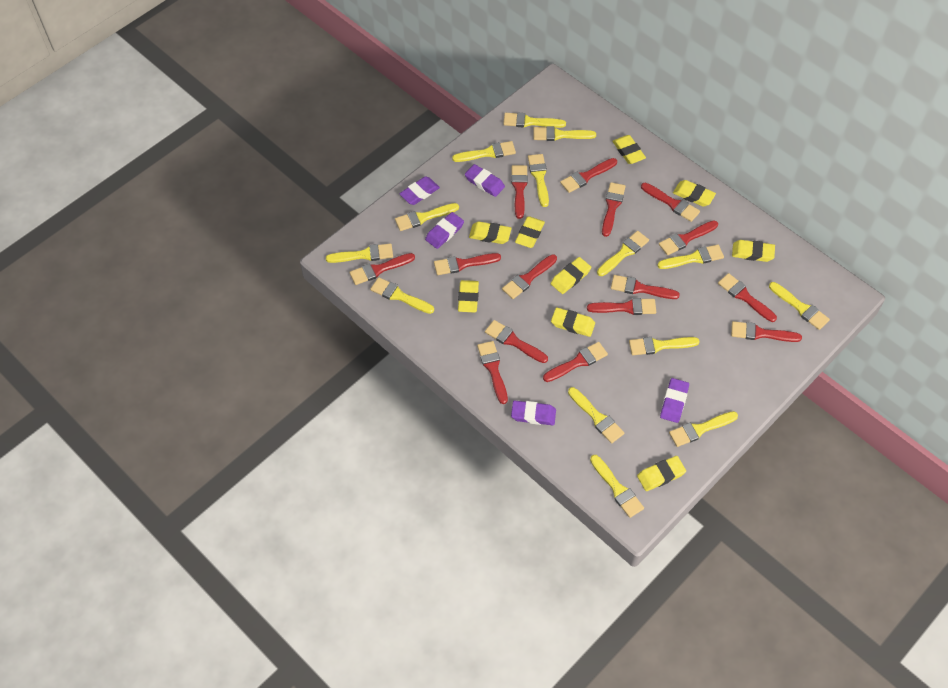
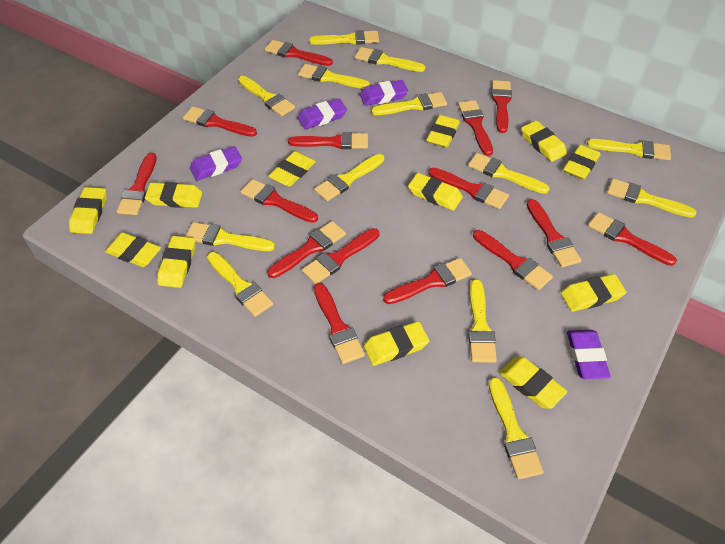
purple eraser: [399,176,440,205] [425,212,464,249] [465,164,505,197] [511,401,556,425] [660,378,689,423] = 5 -> [190,146,242,181] [297,98,347,129] [359,80,408,106] [567,330,611,379] = 4
yellow brush: [326,243,393,263] [370,277,434,314] [395,203,459,231] [452,141,516,162] [503,113,566,128] [528,154,549,207] [533,126,596,141] [568,387,624,443] [590,455,644,518] [597,231,649,276] [629,337,700,355] [657,244,724,269] [669,411,738,447] [769,282,830,330] = 14 -> [185,222,275,251] [207,252,273,317] [238,76,295,116] [298,64,370,89] [309,30,379,45] [314,154,384,201] [355,47,426,72] [371,92,447,115] [468,153,550,194] [468,279,497,363] [489,377,544,479] [587,139,671,160] [607,179,697,218] = 13
yellow eraser: [458,280,479,313] [469,221,512,244] [515,216,545,248] [551,257,591,294] [551,308,595,337] [613,135,646,164] [637,456,686,491] [673,180,716,207] [732,240,775,262] = 9 -> [69,187,106,234] [105,232,161,267] [145,182,202,208] [157,236,195,288] [269,151,316,187] [364,321,429,366] [408,173,463,211] [426,115,460,148] [499,357,567,409] [521,121,567,162] [561,274,626,312] [563,145,600,180] = 12

